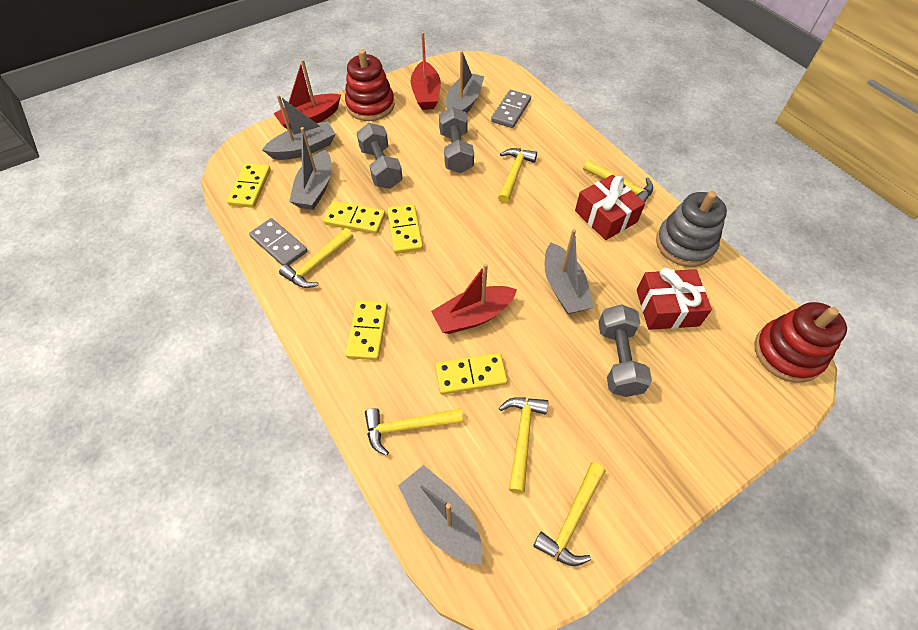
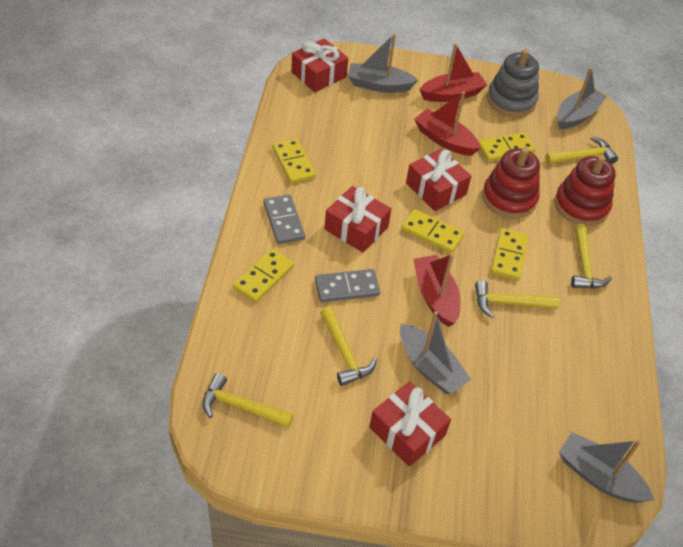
grey boat: [262,95,335,160] [289,127,332,210] [398,465,482,565] [446,51,484,114] [545,229,594,314] = 5 -> [348,34,418,93] [400,311,471,394] [557,67,607,130] [559,432,654,503] = 4
grey dumbbell: [357,123,403,189] [439,107,474,173] [598,304,652,397] = 3 -> none = 0
red gift: [575,175,645,240] [637,268,712,330] = 2 -> [291,38,348,92] [324,186,391,253] [369,381,451,467] [406,149,471,211] = 4
yellow hammer: [279,228,353,288] [365,408,463,456] [498,148,537,203] [499,397,548,494] [533,462,606,566] [583,160,653,202] = 6 -> [202,373,294,428] [320,307,377,386] [475,280,559,318] [545,137,618,164] [571,224,612,288] = 5

